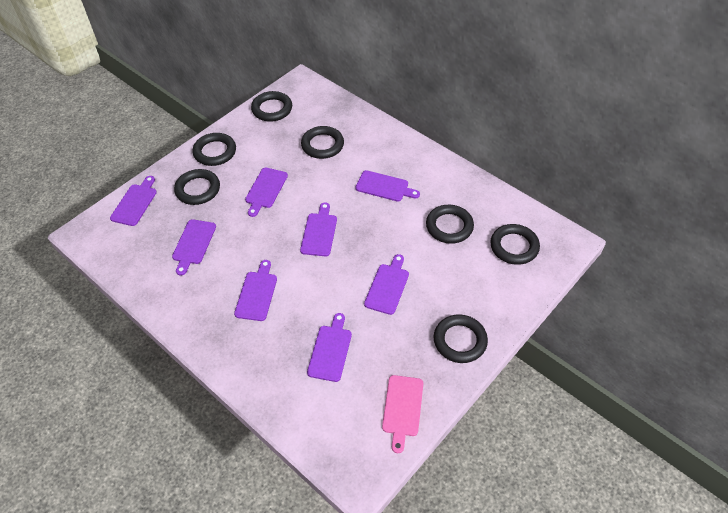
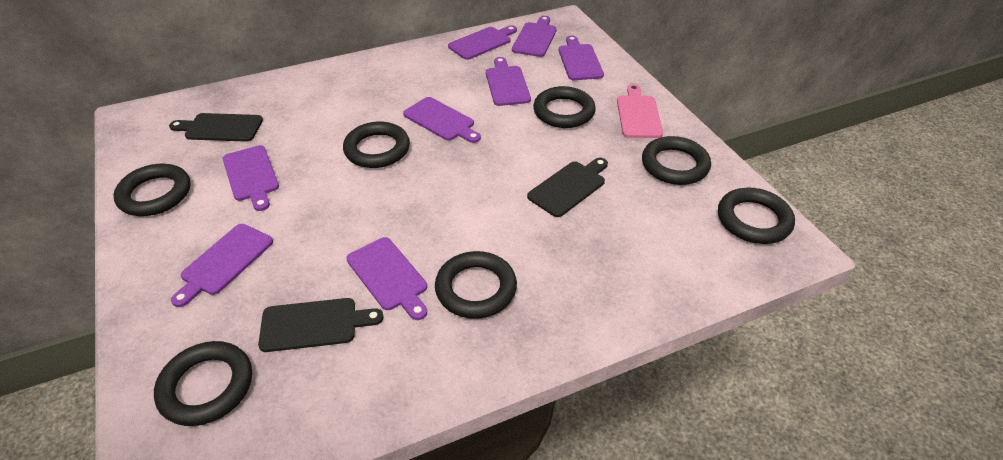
black cutting board: none = 0 -> [169,113,263,142] [258,298,384,352] [527,158,608,217] = 3

